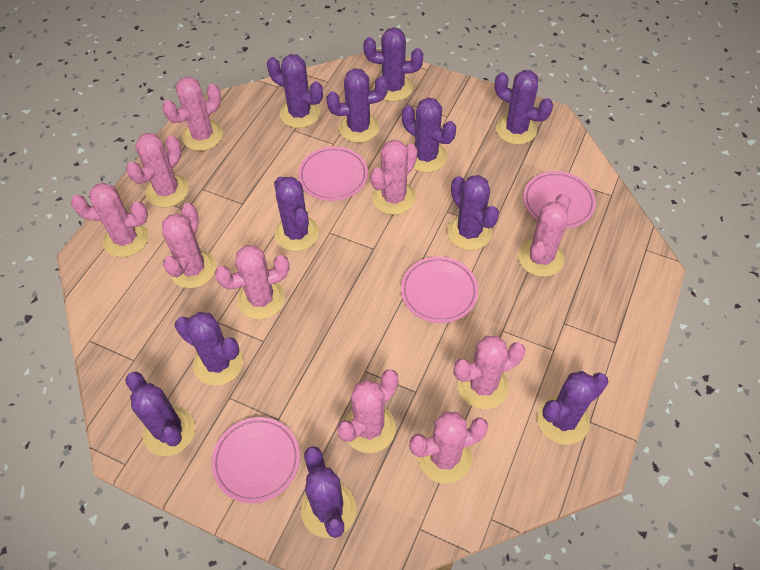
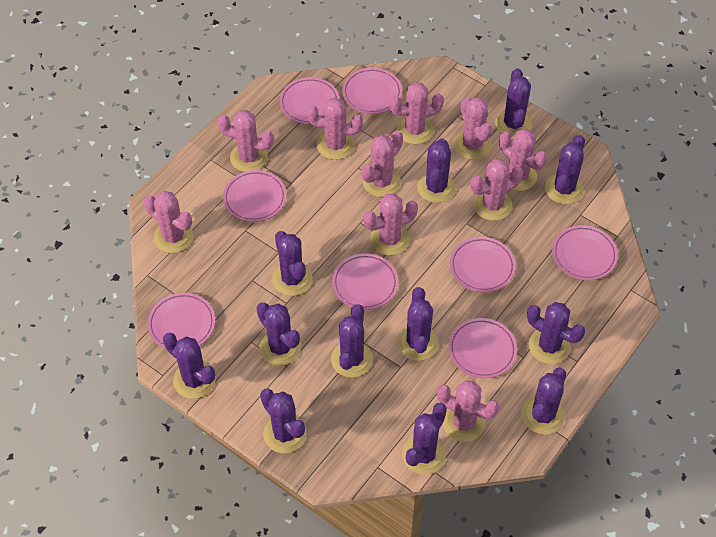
pink plate: [211,417,300,503] [298,146,368,201] [401,257,479,323] [523,171,596,228] = 4 -> [147,293,215,349] [223,170,286,222] [279,77,339,124] [332,253,398,310] [342,68,402,114] [449,318,517,378] [450,237,515,293] [552,225,618,280] = 8
purple cactus: [125,372,195,456] [175,312,243,386] [267,54,323,128] [274,177,319,251] [301,446,357,538] [326,68,388,143] [363,27,423,101] [402,97,456,172] [447,175,499,250] [495,70,553,145] [537,371,608,445] = 11 -> [163,333,216,399] [256,302,301,366] [260,389,307,453] [272,231,312,296] [331,304,373,378] [397,287,439,361] [402,403,447,475] [417,138,456,203] [495,68,532,138] [522,368,566,435] [527,302,585,364] [545,135,585,204] = 12

